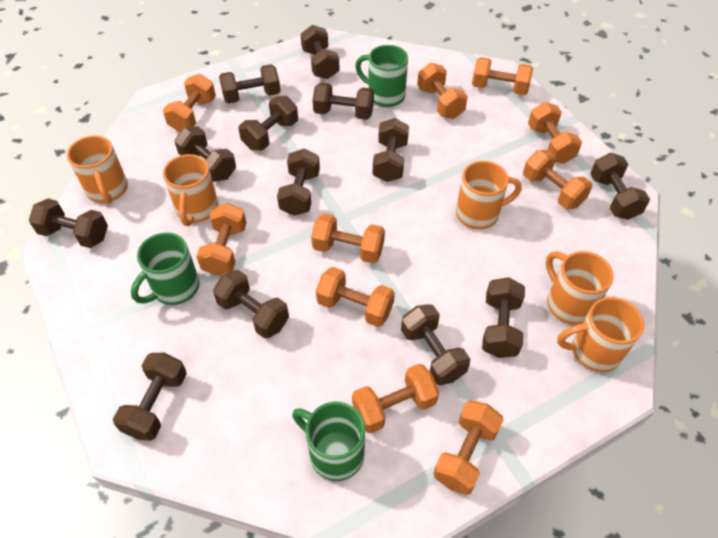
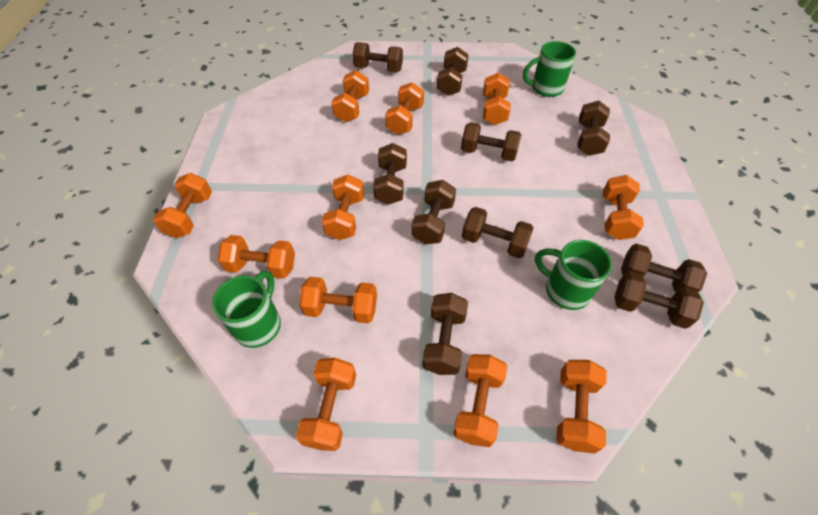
brown dumbbell: [29,199,108,248] [113,353,187,441] [174,126,236,182] [213,270,289,339] [219,64,281,104] [239,96,298,150] [277,149,320,216] [301,25,340,79] [313,82,374,120] [373,118,409,182] [401,304,470,385] [482,277,525,358] [590,153,650,220] = 13 -> [352,42,403,72] [373,143,407,205] [412,180,456,244] [422,293,468,375] [437,47,468,96] [461,122,521,161] [462,207,533,258] [577,101,610,156] [614,271,704,329] [621,243,707,293] = 10
orange dumbbell: [163,74,216,132] [196,203,246,276] [311,214,385,264] [316,267,395,327] [352,364,439,434] [417,63,468,119] [433,400,504,495] [472,57,533,95] [523,150,592,209] [528,102,582,164] = 10 -> [153,173,212,238] [217,235,295,279] [296,358,356,451] [299,277,377,323] [322,174,364,240] [331,70,369,122] [385,82,424,135] [453,354,507,447] [483,73,511,125] [556,360,607,454] [603,175,644,240] = 11
orange mug: [67,135,128,204] [163,154,218,226] [456,161,522,230] [546,251,613,325] [557,297,644,372] = 5 -> none = 0

